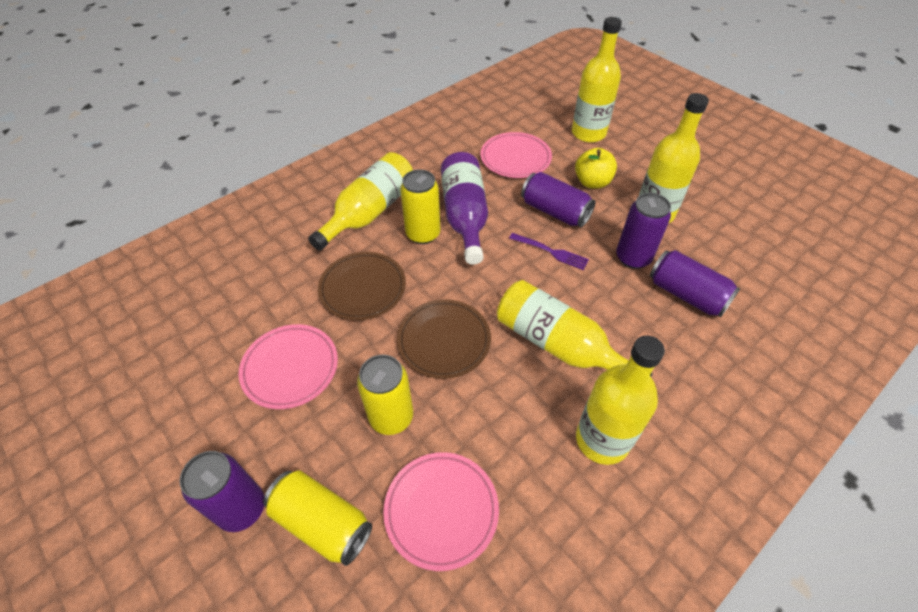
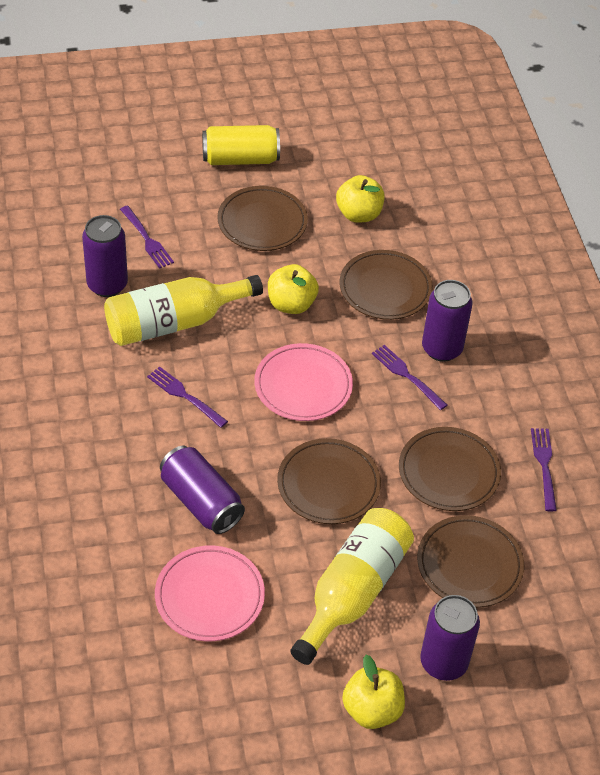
brown plate: [318,252,406,320] [397,299,491,379] = 2 -> [217,186,308,251] [277,438,381,524] [339,250,433,320] [399,427,501,511] [417,515,525,608] = 5
pink plate: [239,324,338,409] [383,452,499,571] [481,132,552,178] = 3 -> [155,545,265,641] [254,343,353,421] = 2
purple bottle: [441,152,488,265] = 1 -> none = 0
purple fork: [509,233,589,270] = 1 -> [120,206,174,269] [147,366,228,428] [372,345,447,410] [531,428,557,511] = 4
yellow apple: [575,148,617,189] = 1 -> [268,264,319,314] [336,175,385,223] [342,655,405,729] = 3
yellow bottle: [308,152,413,251] [497,280,653,377] [572,17,622,142] [576,335,665,465] [639,93,709,223] = 5 -> [104,275,263,346] [290,508,414,665] = 2
yellow can: [263,470,372,566] [357,355,413,435] [400,169,441,244] = 3 -> [202,125,280,165] = 1

